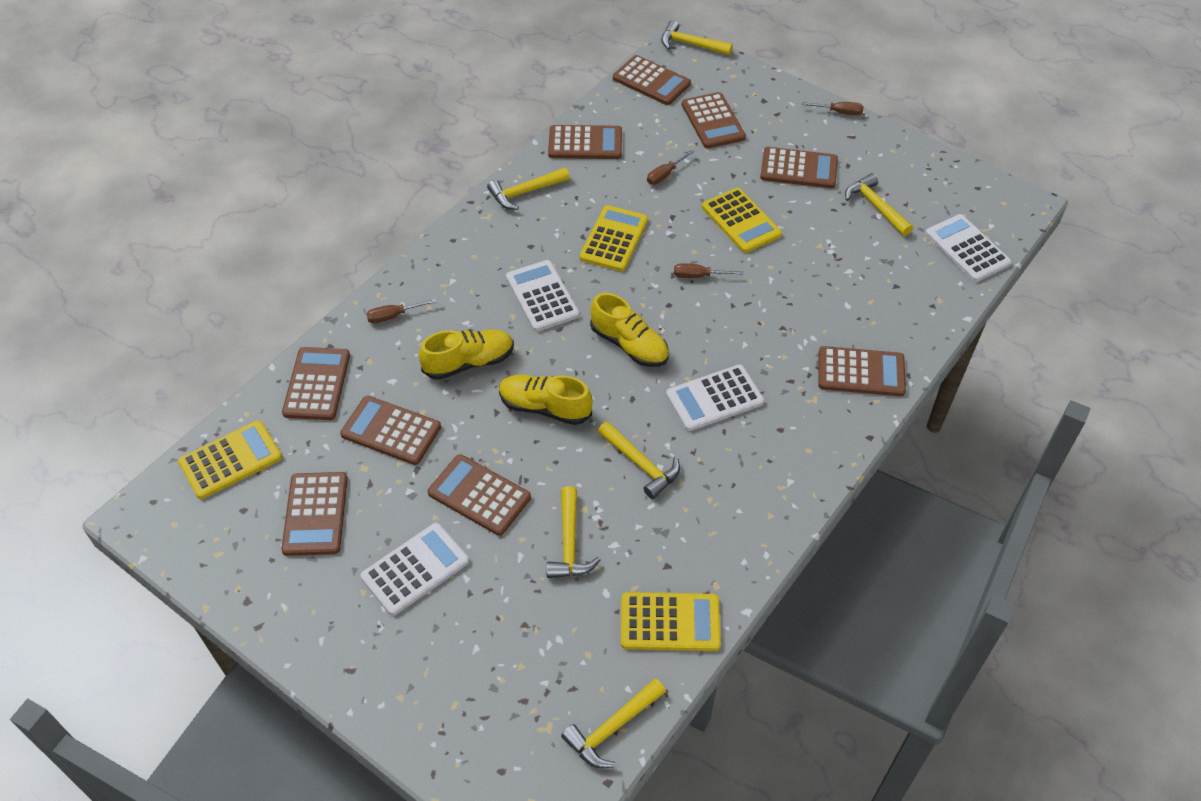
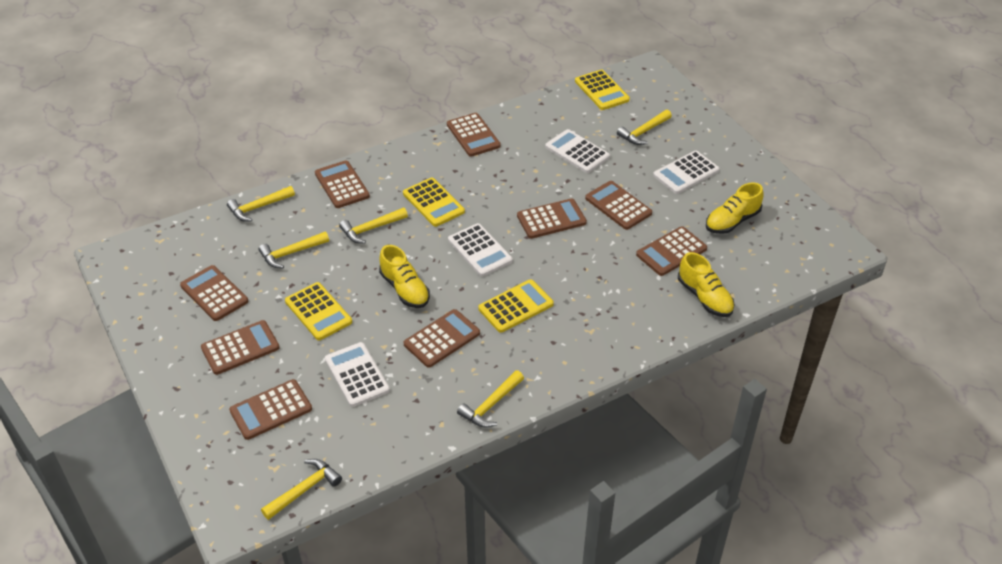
brown screwdriver: [366,299,437,323] [647,149,695,185] [674,263,743,278] [801,102,864,115] = 4 -> none = 0

